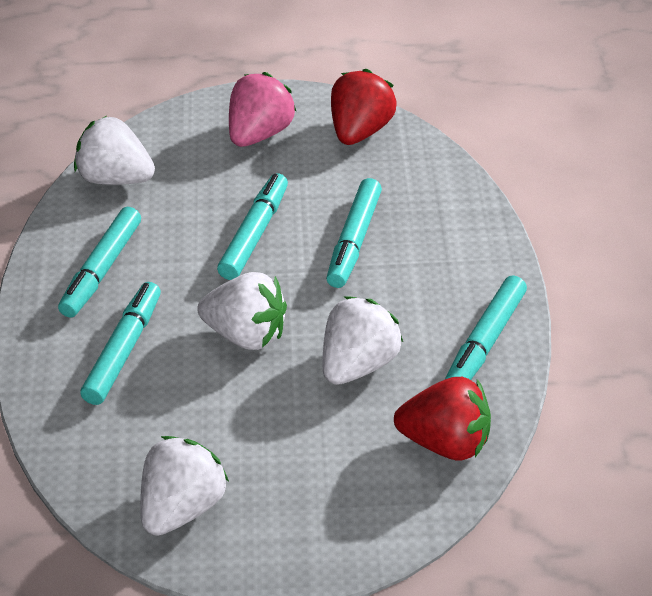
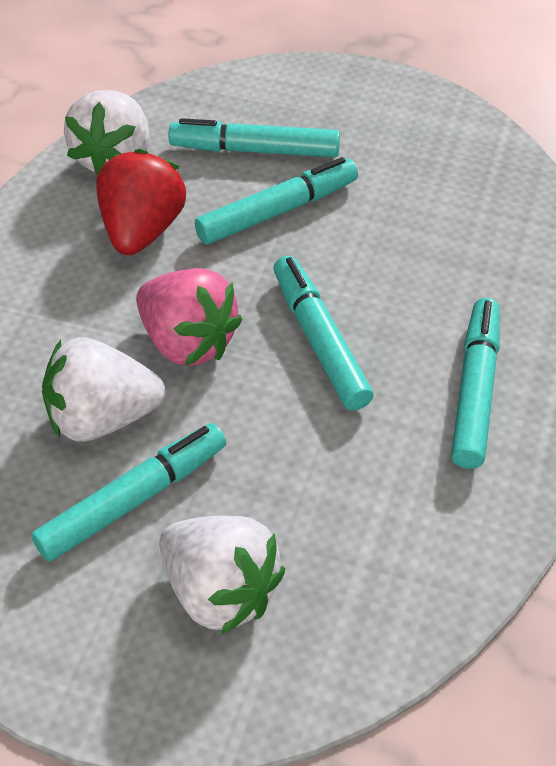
red strawberry: [331,69,396,145] [394,377,491,460] = 2 -> [96,149,186,255] = 1
white strawberry: [74,116,155,185] [140,436,229,536] [197,272,287,350] [322,296,403,385] = 4 -> [42,337,165,442] [64,90,150,175] [159,516,285,635] = 3

